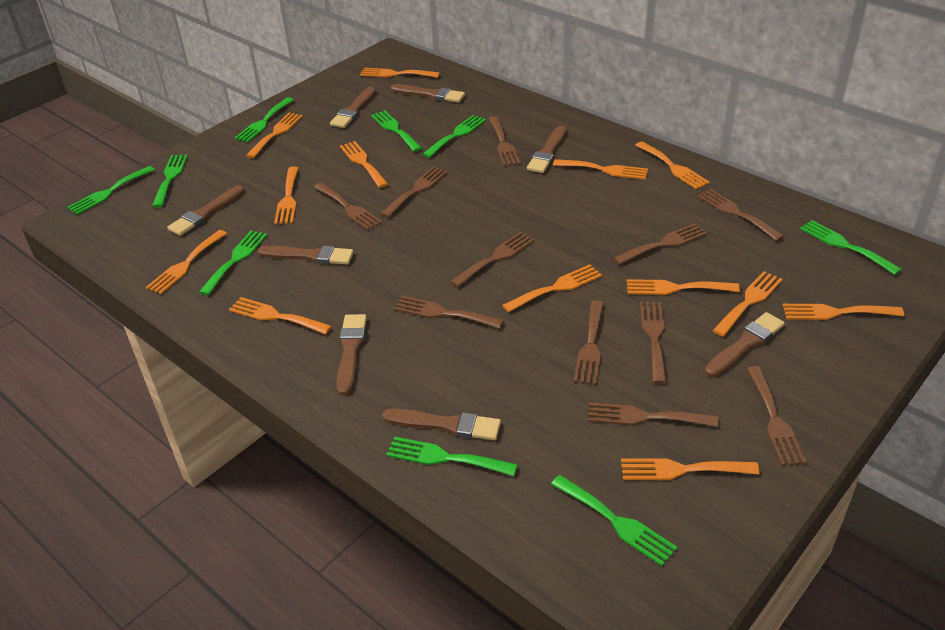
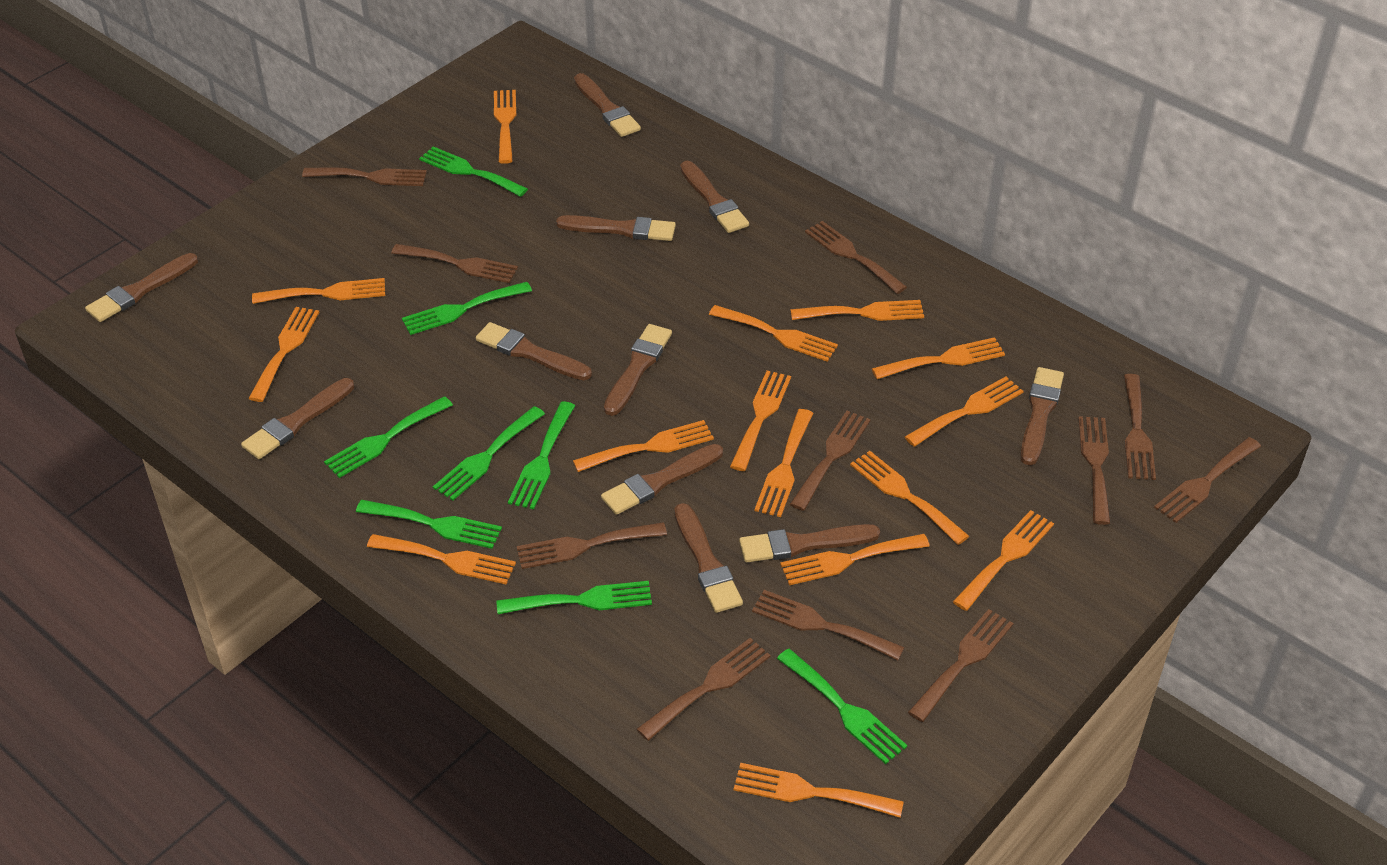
brown brush: [167,185,244,236] [257,246,354,265] [330,86,376,128] [336,314,367,395] [382,409,501,440] [390,84,465,103] [527,125,566,173] [705,312,785,377] = 8 -> [85,253,198,322] [241,378,354,459] [476,322,592,380] [556,215,676,241] [574,73,641,137] [601,444,723,515] [604,324,672,416] [674,503,743,613] [680,161,749,233] [739,524,880,562] [1020,367,1064,465] = 11
green fork: [67,166,155,215] [152,155,188,208] [199,231,267,295] [234,97,294,142] [371,110,422,152] [386,436,518,476] [422,115,486,158] [551,475,678,566] [800,220,902,275] = 9 -> [324,396,453,478] [356,500,502,549] [402,282,532,335] [419,147,528,197] [433,406,545,501] [497,581,652,614] [508,401,575,509] [777,649,907,764] = 8
orange fork: [146,230,227,294] [229,297,332,334] [246,113,303,158] [274,166,299,224] [340,141,388,188] [360,68,440,78] [502,264,602,312] [553,159,648,180] [621,458,760,480] [627,279,740,295] [635,141,710,189] [712,271,783,337] [783,304,904,320] = 13 -> [248,307,319,402] [252,278,385,304] [367,534,516,584] [494,90,516,164] [573,420,714,472] [709,305,838,362] [730,371,791,471] [734,763,904,818] [754,409,813,517] [780,534,930,585] [790,300,924,321] [850,451,969,545] [872,337,1005,379] [905,377,1024,447] [953,510,1054,611] = 15

